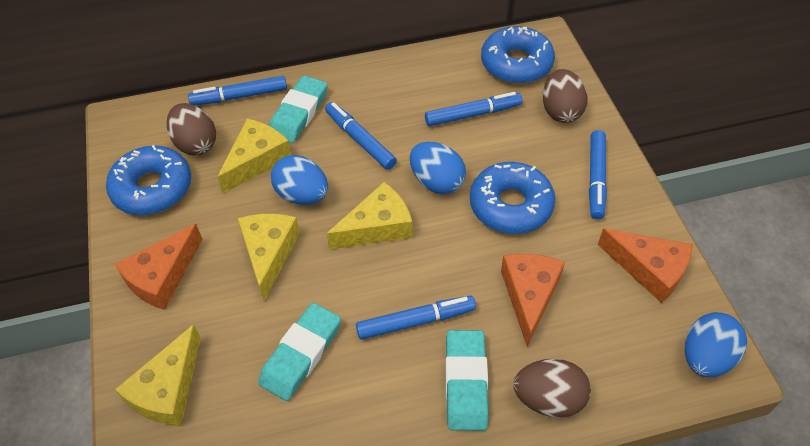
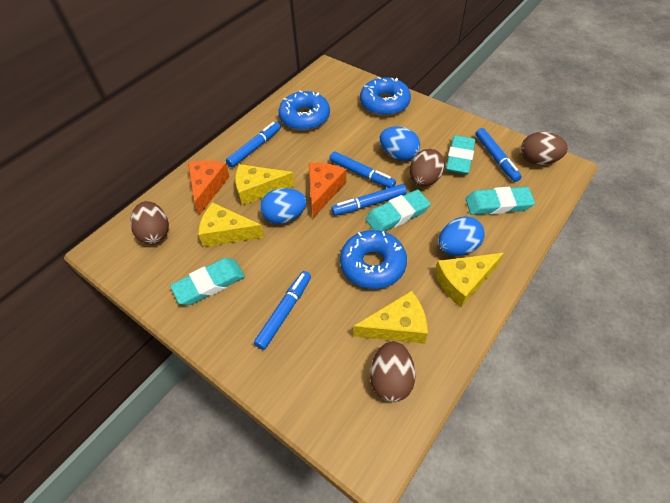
brown egg: [167,103,216,155] [513,359,591,418] [543,69,588,123] = 3 -> [130,201,169,244] [370,341,415,402] [410,149,445,187] [521,132,568,165] = 4
orange cheese: [115,224,203,310] [501,254,565,347] [598,228,693,303] = 3 -> [188,160,230,215] [308,163,346,218] = 2
turquoise eraser: [258,303,341,401] [269,75,328,143] [445,330,488,431] = 3 -> [170,258,245,305] [365,190,431,231] [446,135,476,174] [466,187,535,215] = 4

